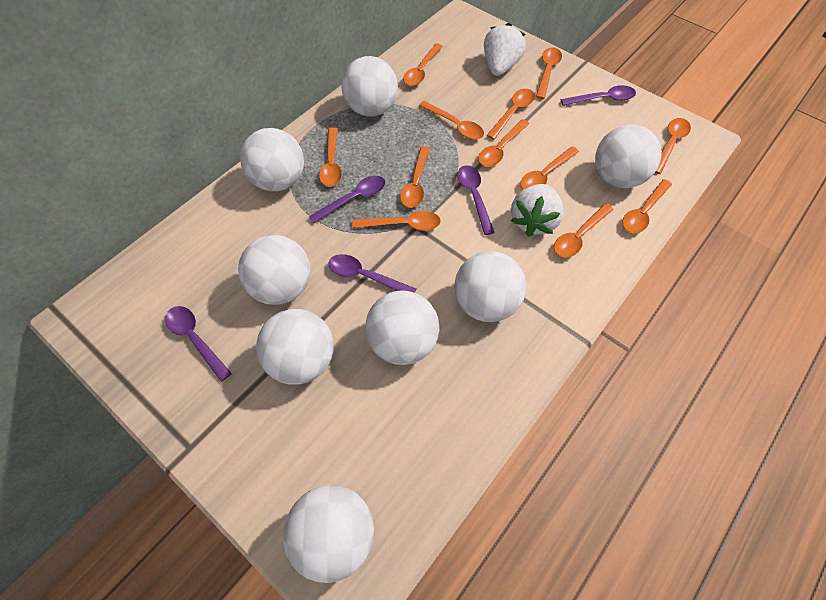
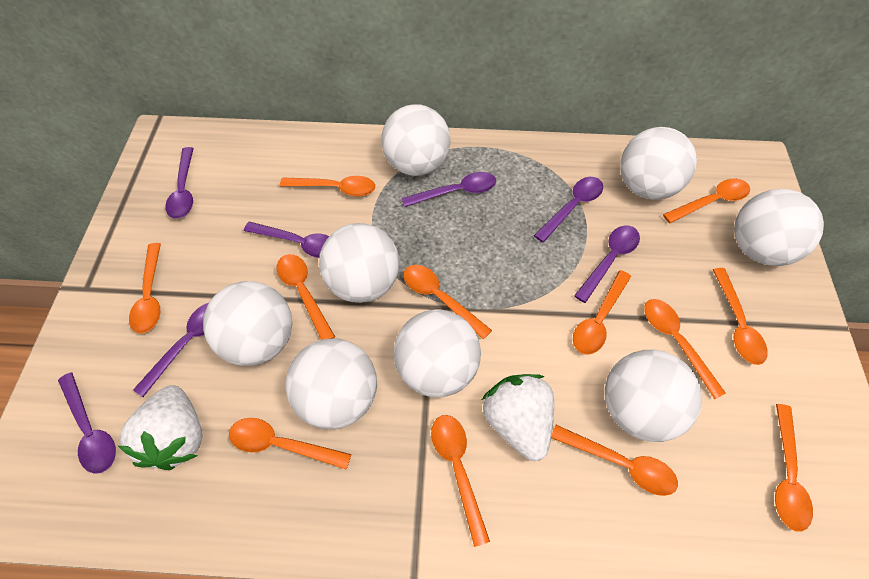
purple spoon: [165,306,232,382] [309,176,385,223] [329,254,416,293] [457,165,495,235] [561,85,636,106] = 5 -> [58,372,116,474] [133,303,209,397] [165,147,194,219] [244,222,329,258] [402,172,496,207] [534,177,603,243] [574,225,640,303] = 7

